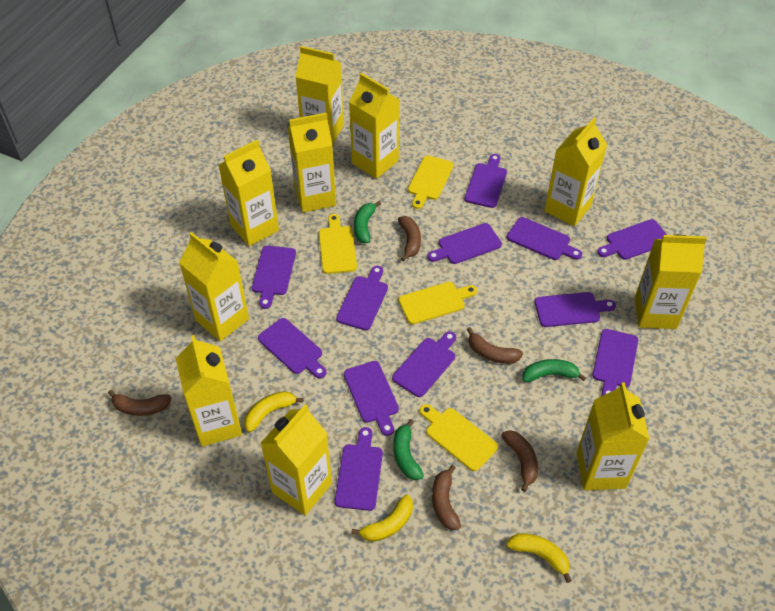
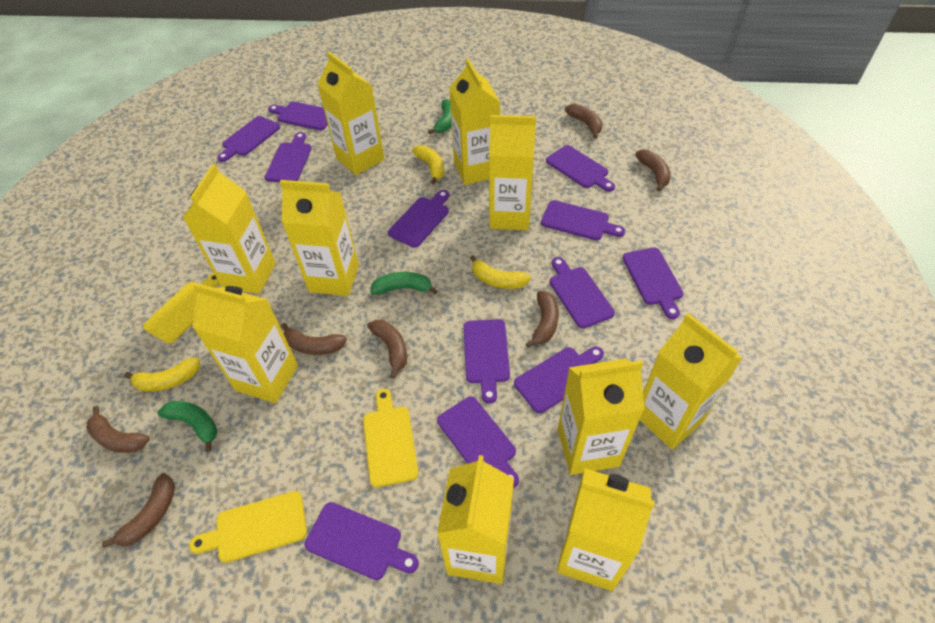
brown banana: [108,390,171,416] [398,216,421,261] [432,465,461,530] [467,327,523,364] [501,430,538,492] = 5 -> [86,406,150,453] [102,473,175,548] [281,323,347,355] [367,320,407,378] [526,291,559,348] [565,104,603,138] [635,150,671,191] = 7
yellow cutting board: [319,214,357,274] [398,282,477,324] [408,155,454,209] [419,404,498,471] = 4 -> [143,273,219,343] [189,491,307,563] [363,389,418,487] = 3

